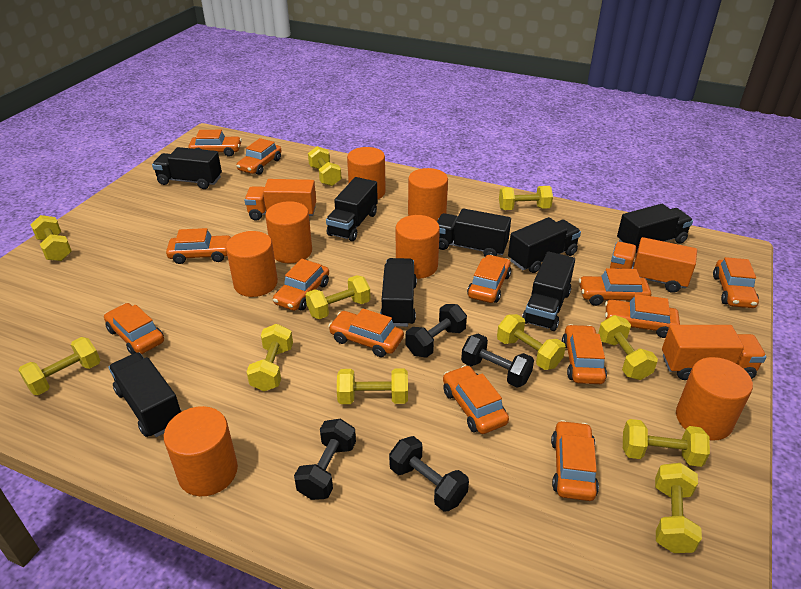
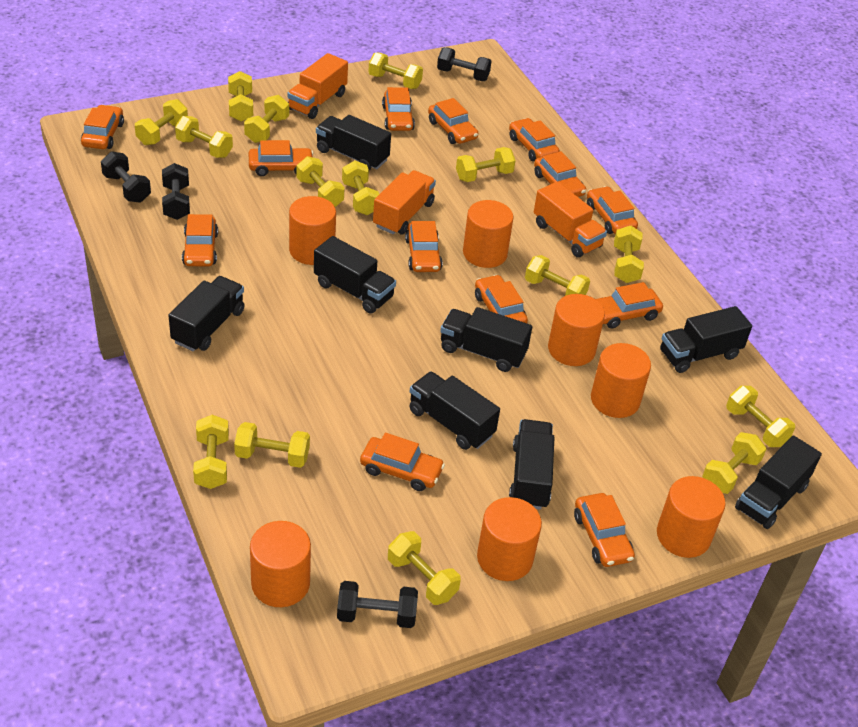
yellow dumbbell: [18,337,101,395] [30,215,72,261] [247,324,293,391] [306,275,371,319] [308,146,342,186] [337,368,408,404] [497,314,566,370] [499,186,553,210] [598,315,658,380] [623,419,710,467] [655,463,702,553] = 11 -> [135,99,188,145] [175,116,233,158] [193,415,229,489] [228,71,253,122] [234,422,310,468] [244,95,289,143] [297,156,345,207] [342,161,379,215] [368,52,423,89] [388,531,461,605] [456,147,516,182] [525,255,590,296] [614,226,644,283] [702,432,766,494] [726,386,795,447] = 15

